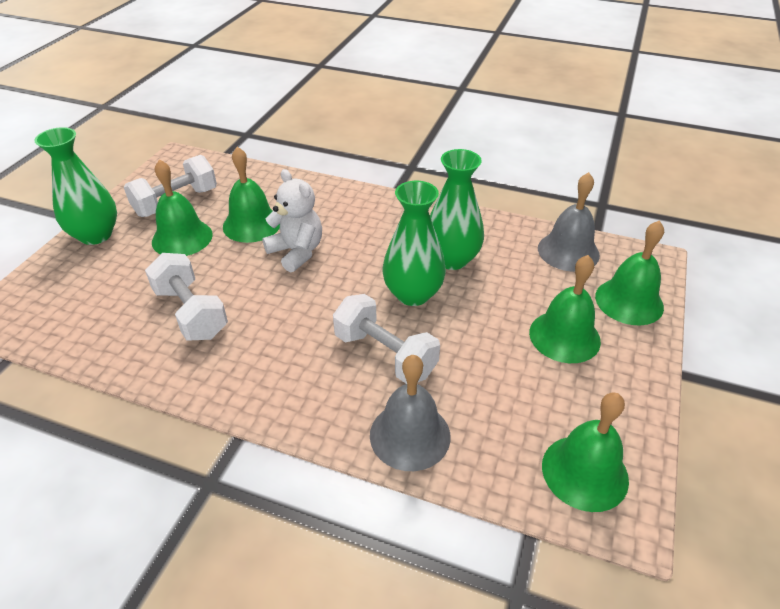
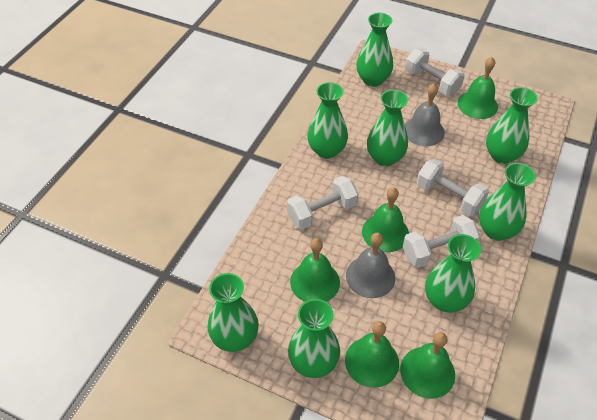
green vase: [34,127,117,245] [383,181,446,306] [430,149,484,270] = 3 -> [208,273,259,352] [288,299,340,378] [307,82,348,159] [356,13,393,87] [367,90,408,166] [425,234,481,313] [479,163,536,241] [486,87,538,164] = 8
white dumbbell: [124,155,217,217] [145,253,228,341] [333,294,440,384] = 3 -> [287,176,358,230] [403,215,480,268] [405,48,465,96] [417,159,489,216] = 4
white teddy bear: [262,169,322,272] = 1 -> none = 0

